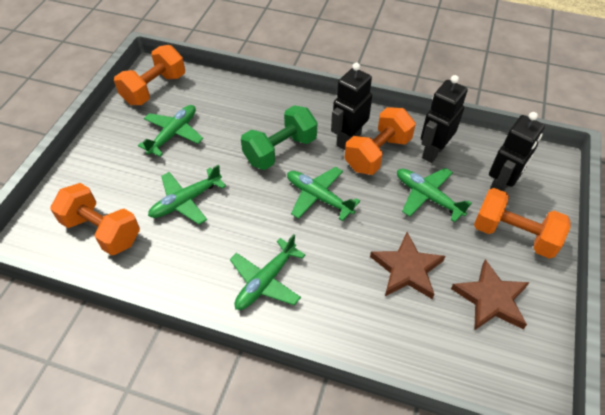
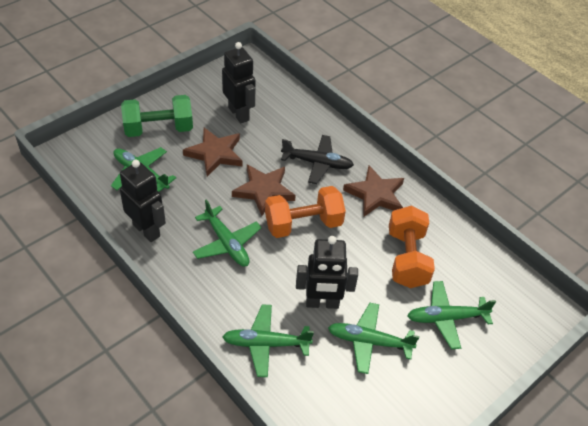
black plane: none = 0 -> [281,135,354,184] = 1
brown star: [370,232,445,299] [451,259,530,331] = 2 -> [183,128,243,177] [232,164,296,216] [343,166,404,217] = 3
orange dumbbell: [50,183,140,256] [114,45,185,105] [345,107,416,175] [474,188,571,259] = 4 -> [265,186,346,238] [389,206,435,288] = 2

